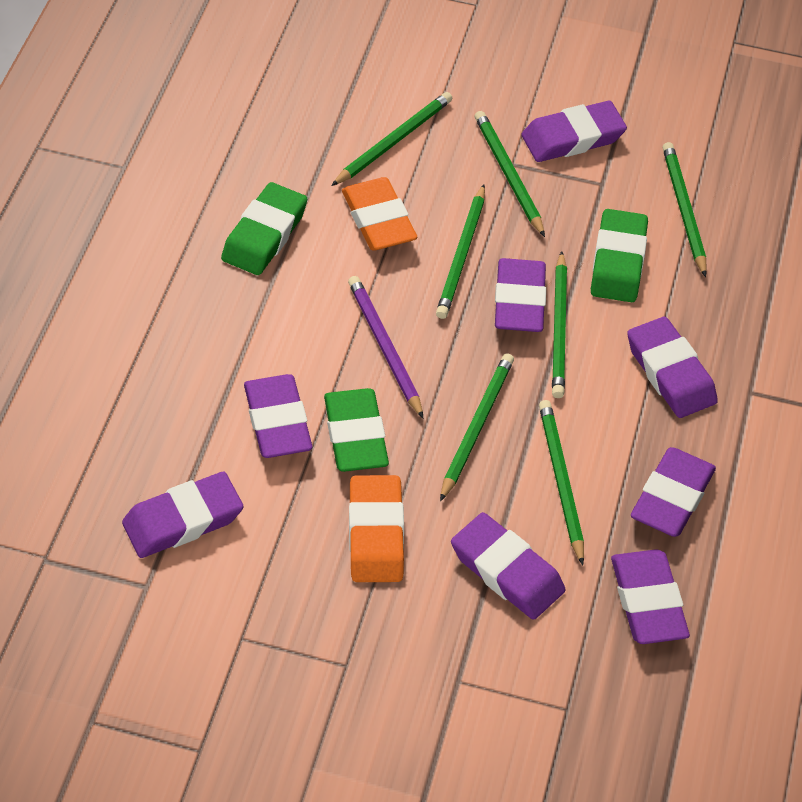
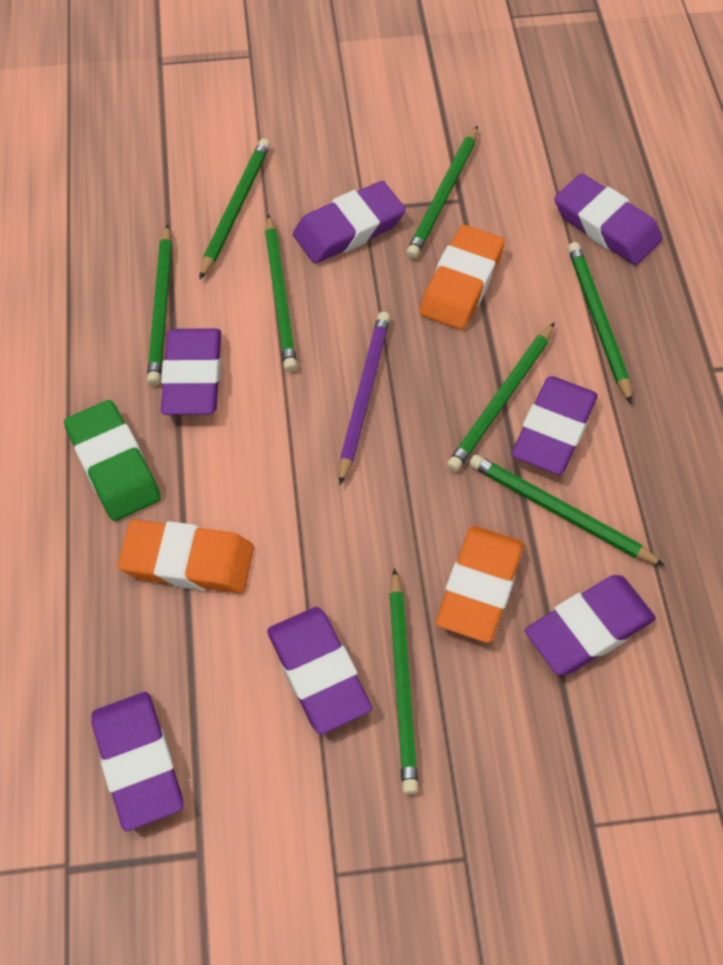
green eraser: [221,182,307,275] [324,388,389,472] [591,209,648,302] = 3 -> [64,400,161,521] = 1
green pencil: [331,92,452,186] [436,184,485,319] [440,353,514,501] [475,111,545,237] [539,400,584,566] [552,251,567,398] [663,142,707,277] = 7 -> [147,224,172,386] [199,139,270,279] [265,214,297,372] [389,568,418,795] [406,126,478,259] [447,322,555,472] [469,454,665,566] [568,242,632,404] = 8
orange eraser: [342,177,417,251] [349,475,404,582] = 2 -> [118,520,254,593] [420,225,505,330] [436,526,524,643] = 3
purple eraser: [122,471,244,558] [244,374,312,458] [451,512,566,620] [495,258,546,332] [521,101,627,162] [611,549,690,644] [627,317,718,418] [631,447,716,537] = 8 -> [91,692,184,831] [161,328,221,415] [267,607,372,734] [293,181,406,264] [511,376,598,475] [525,575,656,676] [554,173,662,265] = 7

